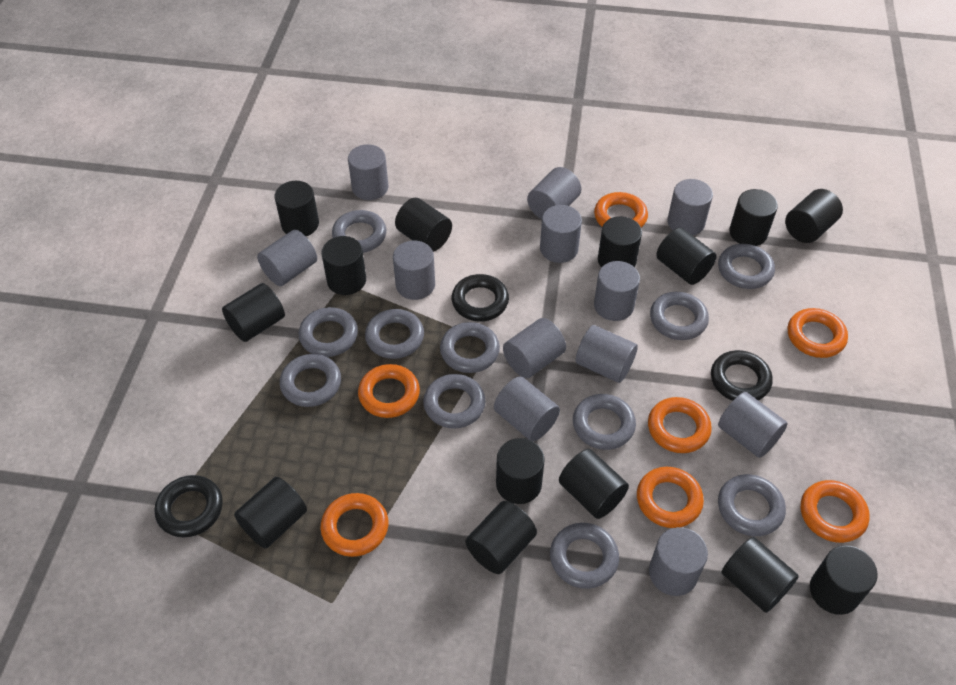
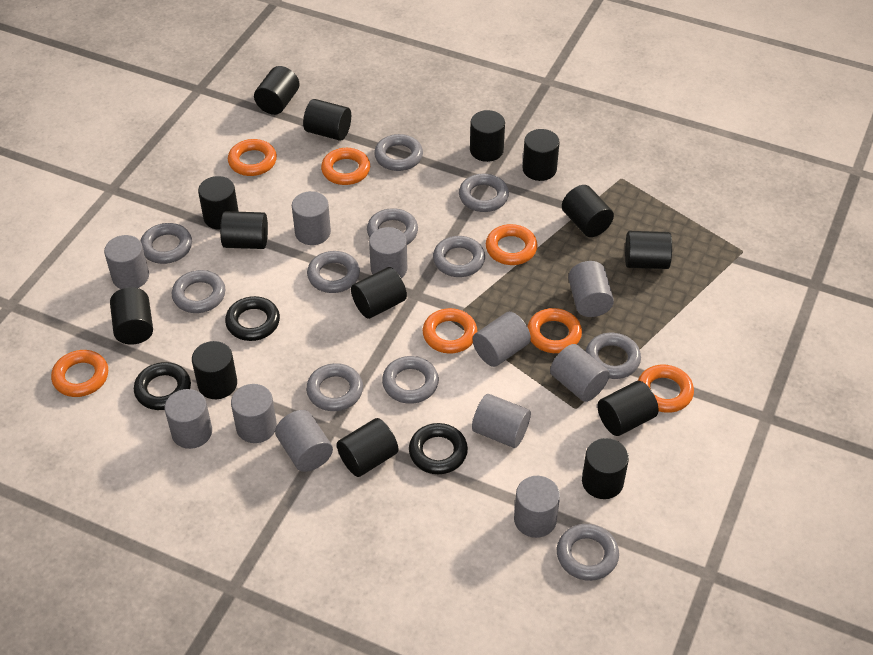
grey cylinder: [257,230,317,286] [348,144,388,200] [393,241,435,300] [494,377,560,441] [503,318,566,378] [527,167,581,219] [540,205,582,263] [576,325,638,383] [594,261,640,321] [649,527,708,596] [667,179,713,235] [718,392,788,458] = 12 -> [104,235,149,289] [165,389,212,449] [231,384,277,443] [275,410,333,472] [292,191,331,245] [369,227,407,278] [472,394,531,448] [473,312,531,367] [514,476,560,538] [550,344,610,402] [568,261,614,317] = 11

